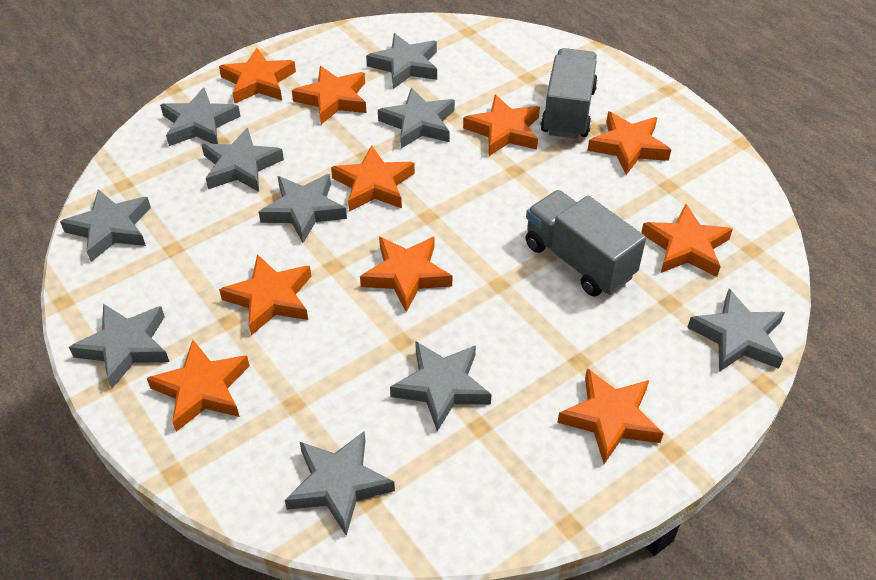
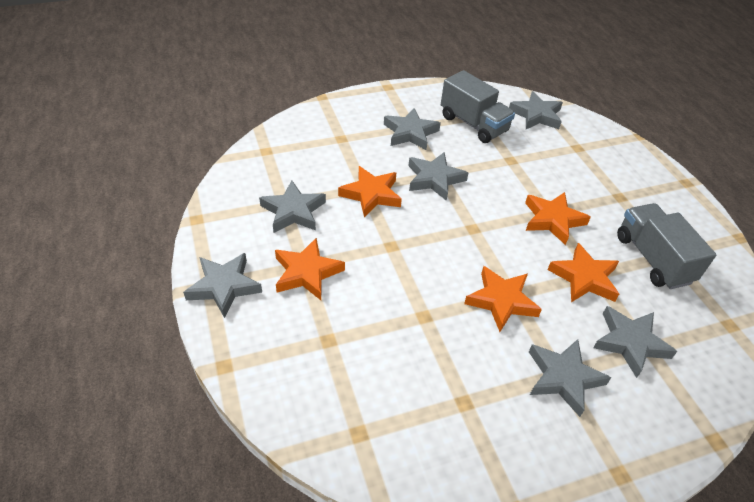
grey star: [60,189,151,262] [69,304,169,388] [160,88,241,146] [202,128,284,192] [259,174,347,243] [285,431,395,536] [366,33,437,89] [378,88,455,148] [390,341,492,431] [687,289,785,372] = 10 -> [183,253,262,318] [259,181,326,233] [384,108,441,150] [409,152,468,201] [509,91,563,129] [529,339,611,417] [593,306,677,378] = 7
orange star: [147,340,250,432] [219,48,296,104] [219,254,311,335] [292,66,367,124] [331,145,415,211] [360,237,452,312] [463,95,540,156] [557,368,664,464] [587,112,671,175] [641,204,733,277] = 10 -> [275,238,345,300] [338,166,402,217] [464,266,542,332] [525,192,591,245] [547,243,619,302] = 5

